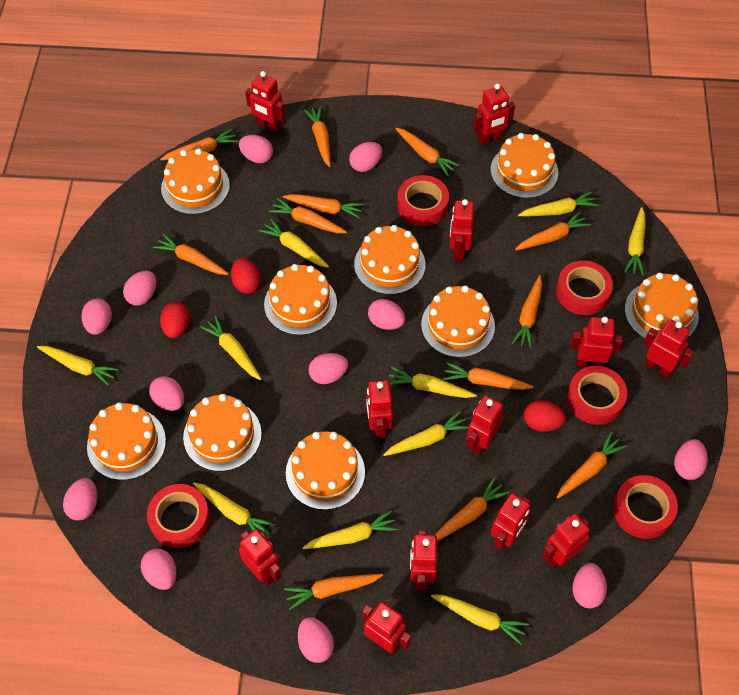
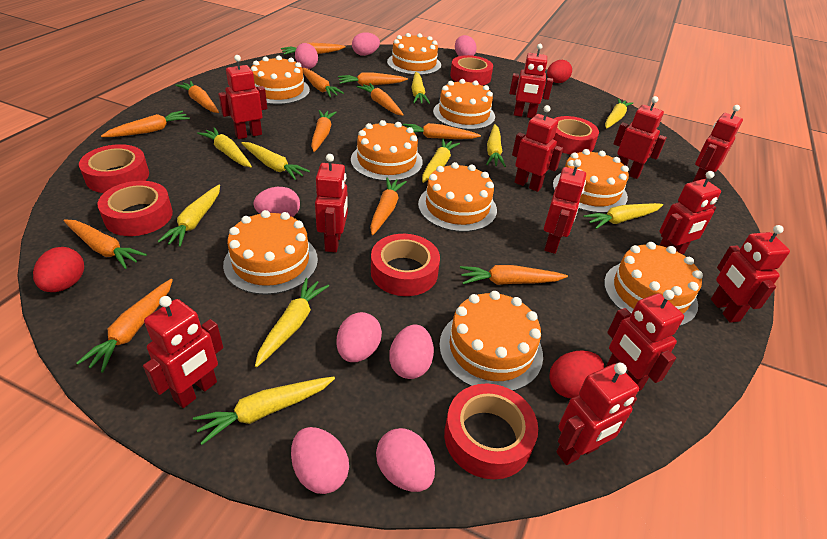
pink egg: [63,478,97,521] [81,299,112,335] [123,271,156,306] [141,549,177,590] [149,376,184,411] [239,135,273,163] [298,617,334,663] [309,353,348,384] [349,142,382,172] [368,299,405,330] [572,563,607,609] [674,439,708,480] = 12 -> [253,187,300,217] [291,427,349,494] [295,43,318,69] [336,312,382,362] [352,32,380,56] [376,428,435,492] [389,324,434,379] [455,35,477,56] = 8
red tape: [147,484,210,548] [397,175,449,227] [556,260,613,315] [567,366,627,425] [613,475,678,539] = 5 -> [79,144,149,193] [97,181,173,236] [371,234,440,296] [444,383,538,480] [450,55,493,85] [553,116,599,154] = 6

